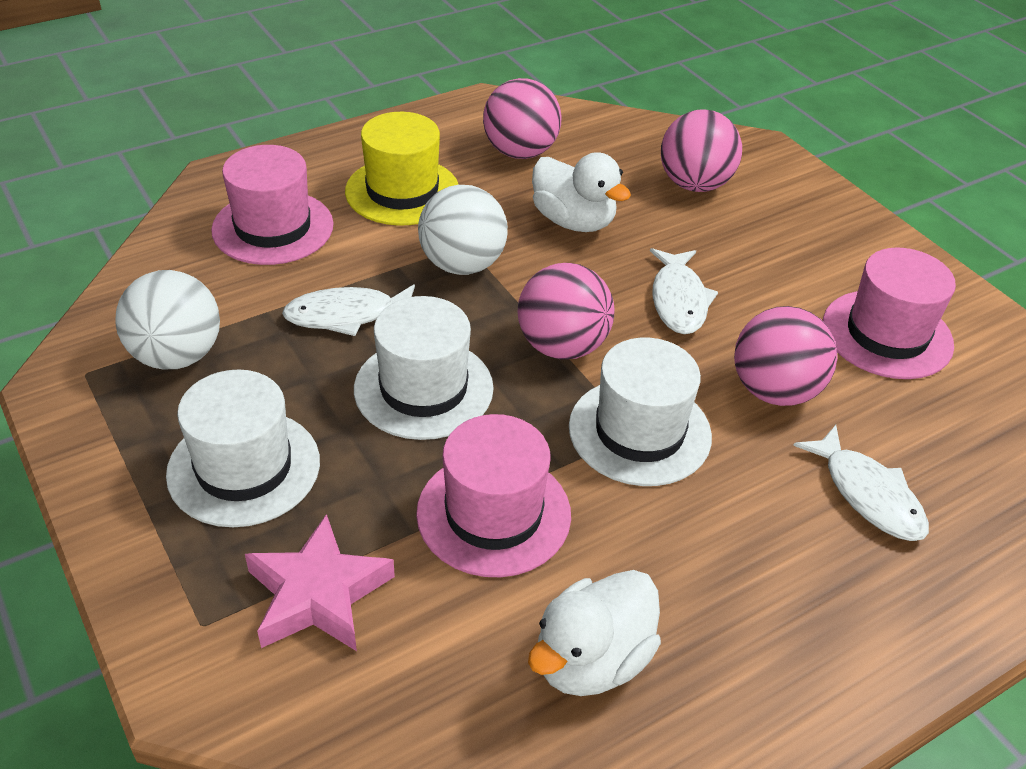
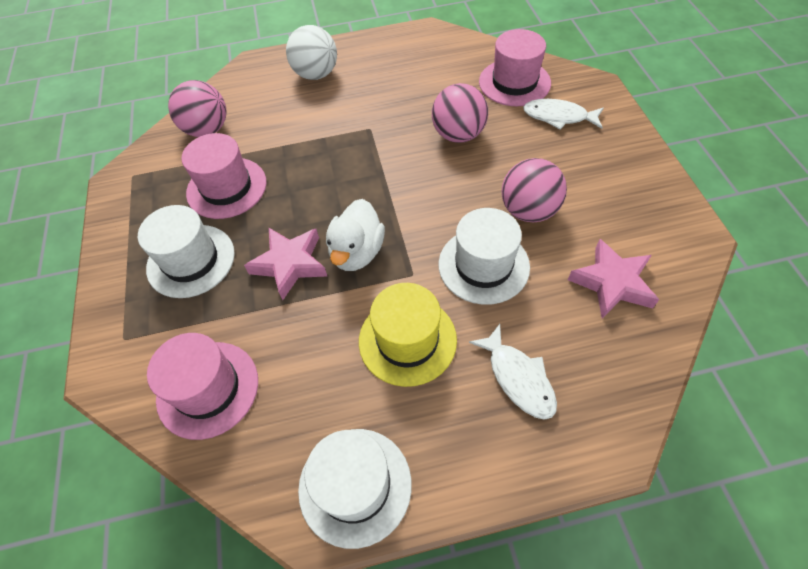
pink ball: [483,78,562,159] [518,263,615,359] [661,109,742,192] [734,306,838,406] = 4 -> [168,80,226,137] [432,83,488,143] [502,158,567,222] = 3
pink star: [245,514,395,651] = 1 -> [244,228,327,300] [568,239,659,318] = 2
white ball: [115,270,220,370] [418,185,508,275] = 2 -> [286,25,337,80] = 1
white duck: [528,570,661,696] [532,152,631,232] = 2 -> [326,199,385,271] = 1
white fish: [282,284,415,336] [650,248,718,334] [793,425,929,541] = 3 -> [469,324,557,420] [523,99,604,130] = 2

